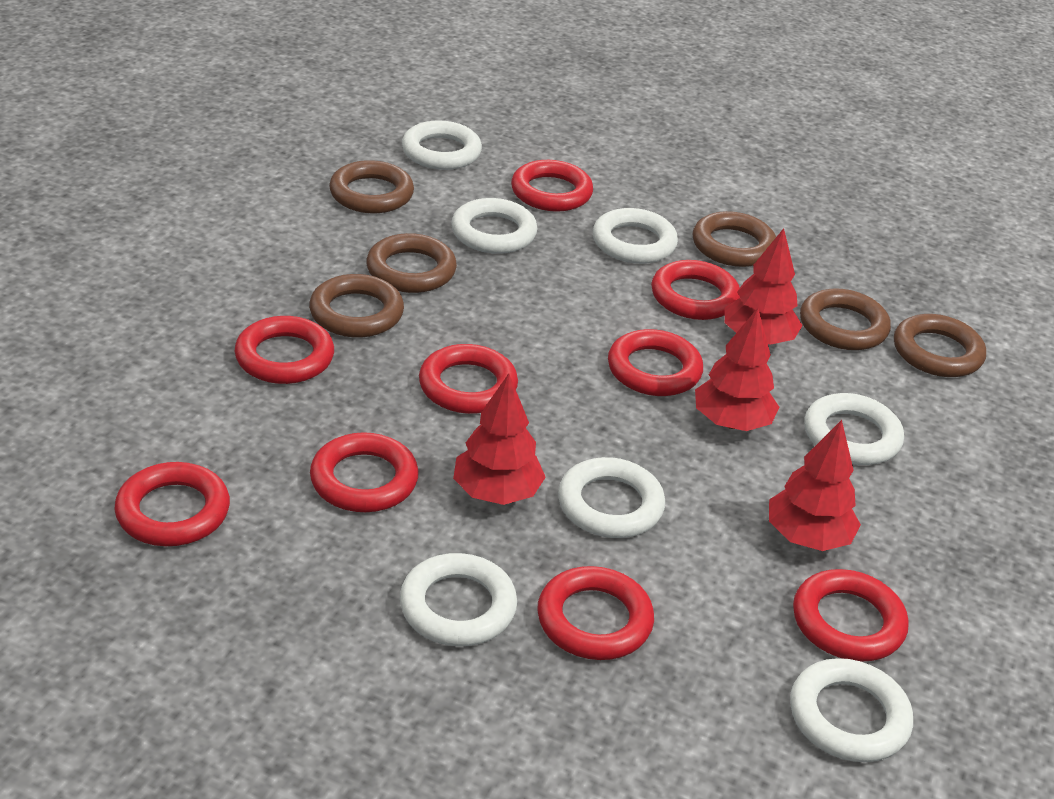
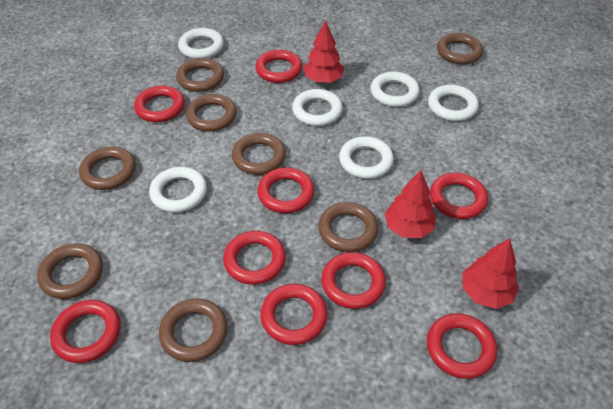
brown ring: [309,274,404,337] [329,160,414,213] [366,233,457,293] [692,211,776,267] [800,288,891,350] [894,314,986,377] = 6 -> [37,243,103,299] [79,147,136,190] [159,299,228,362] [176,58,224,92] [186,94,237,131] [232,133,286,175] [318,202,378,252] [437,33,483,65] = 8
red tree: [453,373,546,505] [695,308,779,431] [725,228,803,345] [769,420,861,551] = 4 -> [304,21,345,83] [385,170,436,238] [462,238,519,309] = 3
white ring: [400,553,517,646] [402,120,482,170] [451,198,537,254] [558,457,665,538] [593,208,678,264] [790,658,913,762] [804,393,904,465] = 7 -> [149,167,207,212] [178,28,224,59] [292,89,343,126] [339,137,394,179] [370,72,420,107] [428,85,479,121] = 6

